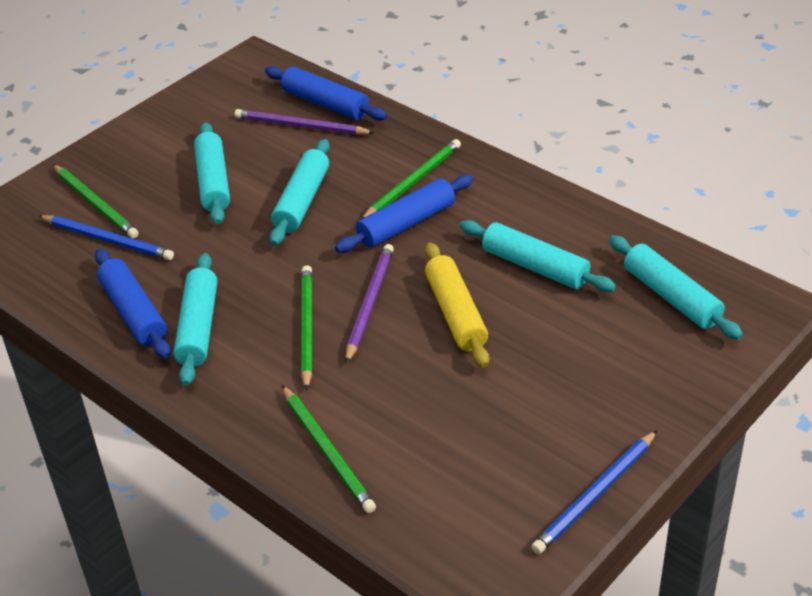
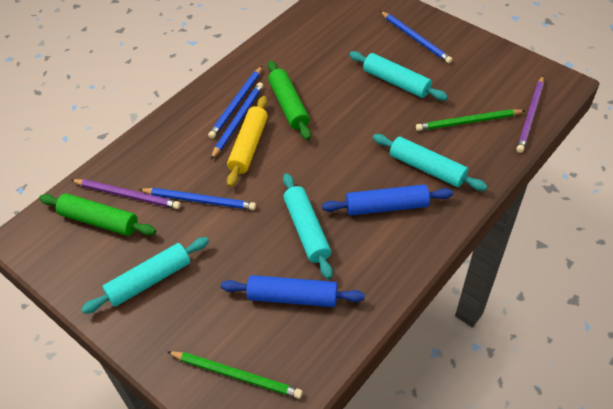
blue pencil: [39,215,174,260] [531,430,657,554] = 2 -> [139,188,256,210] [208,66,262,139] [211,82,263,159] [380,11,453,63] = 4
blue rolling pin: [95,249,171,359] [265,66,387,121] [335,175,473,253] = 3 -> [221,275,365,307] [322,184,453,216] = 2
green pencil: [53,165,139,239] [282,385,376,513] [301,265,312,391] [362,139,461,219] = 4 -> [167,351,303,399] [416,109,526,131] = 2
green rolling pin: none = 0 -> [39,193,156,236] [268,61,311,140] = 2
turquoise rolling pin: [174,253,217,386] [194,122,230,224] [270,139,330,246] [460,220,616,292] [609,235,743,340] = 5 -> [81,237,209,314] [283,173,333,279] [349,51,448,101] [373,134,488,191] = 4

